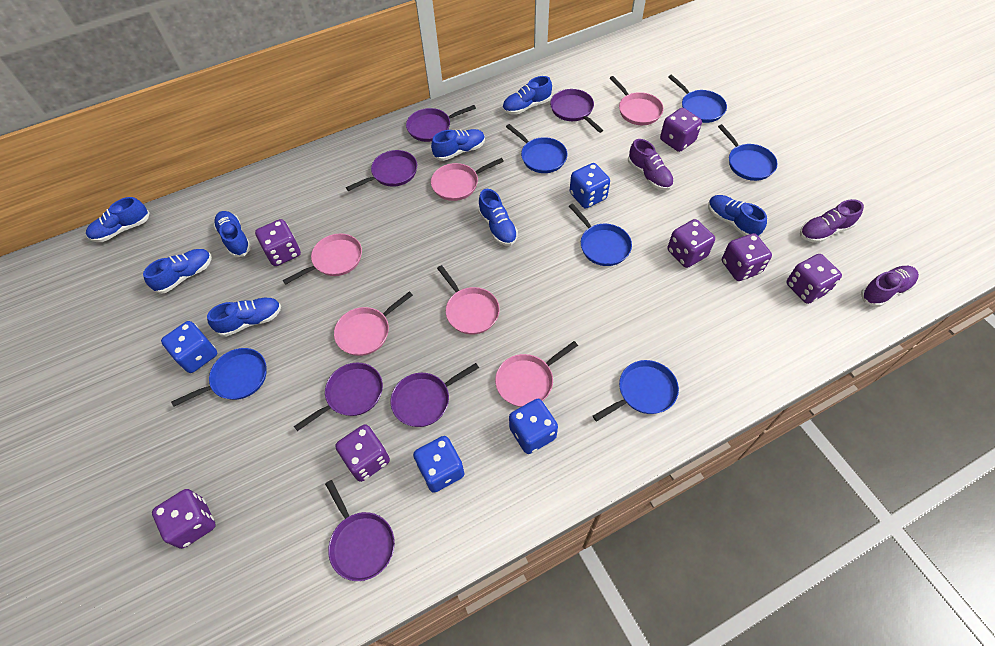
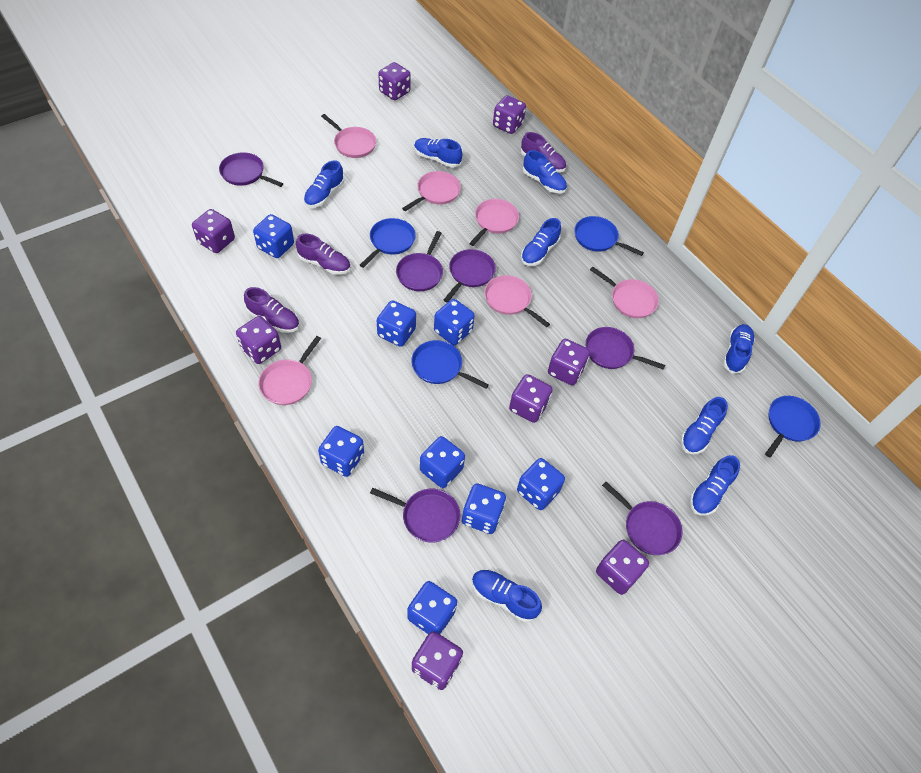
blue dice: [161,321,217,373] [413,436,464,493] [509,399,558,454] [570,163,610,209] = 4 -> [253,214,294,258] [318,426,364,477] [377,300,416,347] [407,581,457,635] [420,436,465,488] [434,299,475,345] [462,483,506,534] [517,458,565,510] = 8
blue pan: [171,348,267,407] [506,124,567,173] [569,204,632,266] [593,360,679,421] [668,75,727,123] [718,124,777,181] = 6 -> [360,218,416,268] [411,340,489,389] [574,216,644,256] [765,396,821,457] = 4
purple dice: [152,489,216,549] [255,219,301,266] [335,424,390,482] [660,108,702,152] [667,219,715,268] [722,233,772,281] [786,254,842,304] = 7 -> [192,209,235,253] [236,316,281,364] [378,62,411,100] [412,631,463,690] [493,95,526,134] [509,374,553,423] [548,339,590,385] [596,540,649,595] = 8

